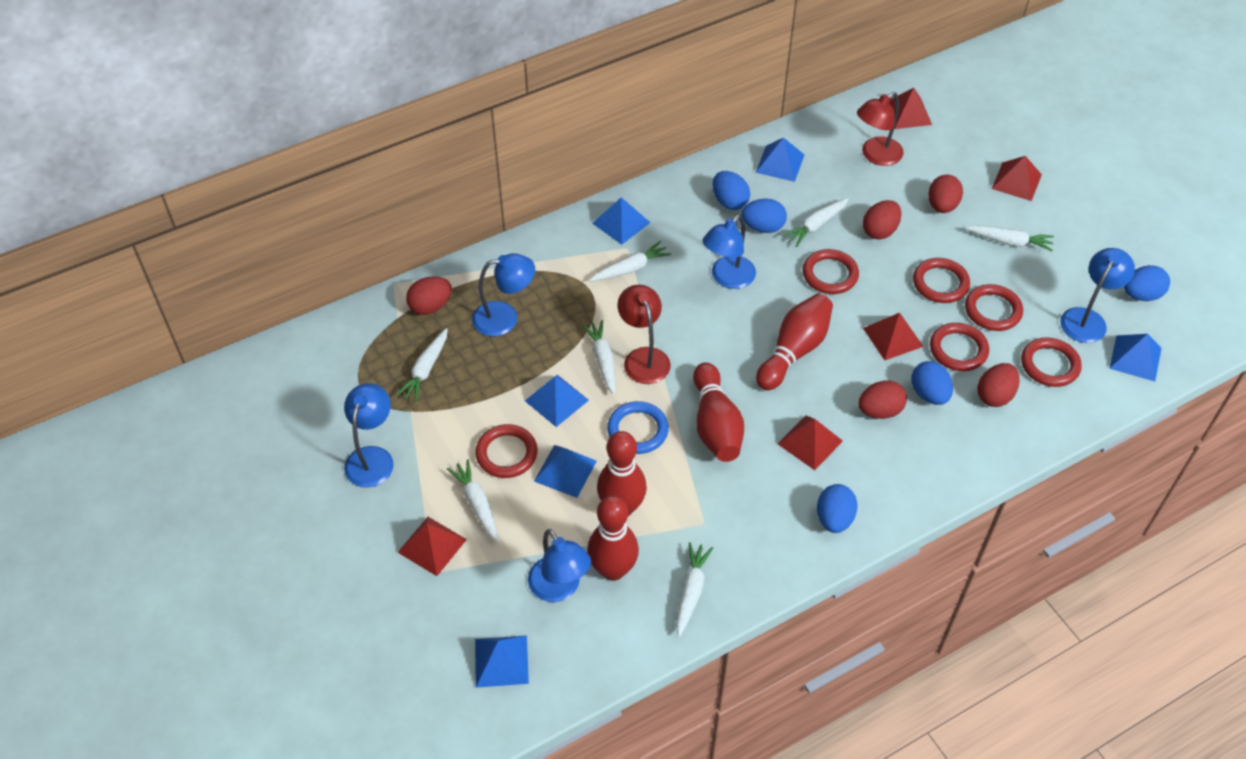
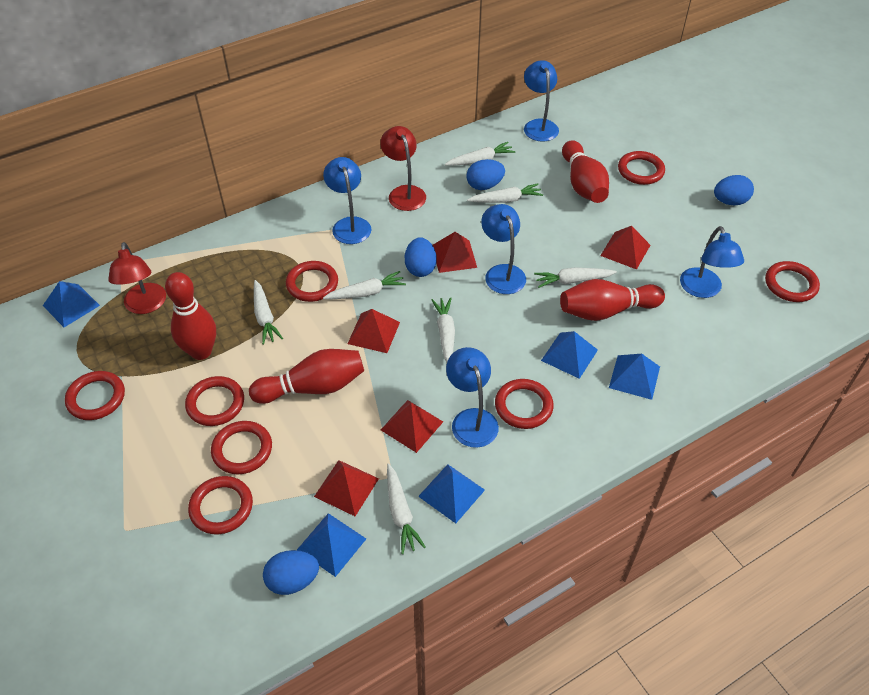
blue egg: [713,171,750,210] [741,199,787,233] [817,484,858,533] [911,361,953,405] [1124,265,1170,301] = 5 -> [263,550,319,595] [405,237,437,277] [466,159,505,190] [714,175,754,205] = 4
blue pyramid: [475,635,529,688] [525,375,589,427] [534,445,597,498] [592,197,651,245] [756,138,804,182] [1109,334,1161,381] = 6 -> [43,281,100,327] [297,513,366,577] [418,464,485,523] [541,331,598,379] [609,354,660,400] = 5
blue ring: [607,401,669,454] = 1 -> none = 0
red egg: [406,276,452,315] [859,380,907,419] [863,200,901,239] [928,175,963,213] [978,363,1020,407] = 5 -> none = 0
red ring: [475,424,538,478] [803,249,859,294] [913,258,970,303] [930,323,989,371] [965,284,1023,331] [1021,337,1082,387] = 6 -> [65,371,125,420] [185,376,244,426] [188,476,253,534] [211,421,272,474] [286,261,338,302] [495,379,554,429] [618,151,665,185] [765,261,820,302] = 8

